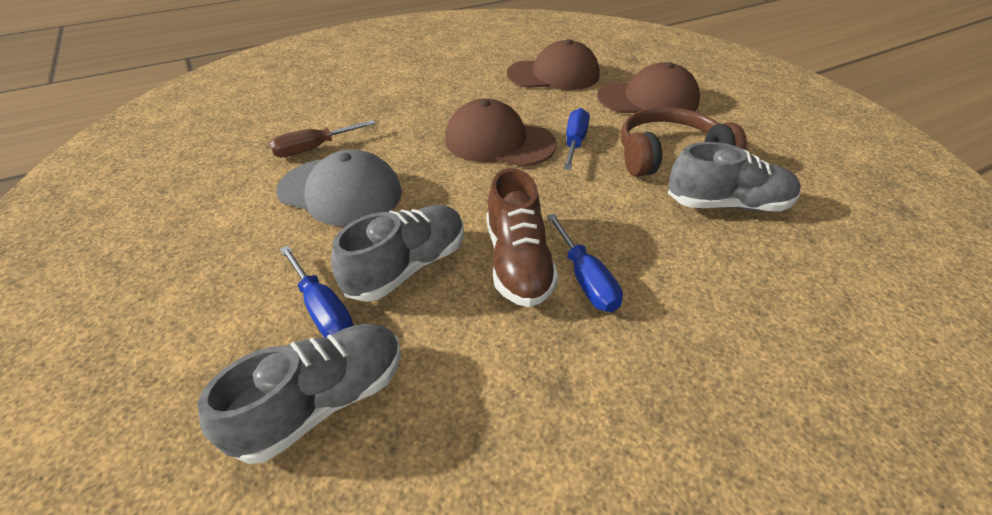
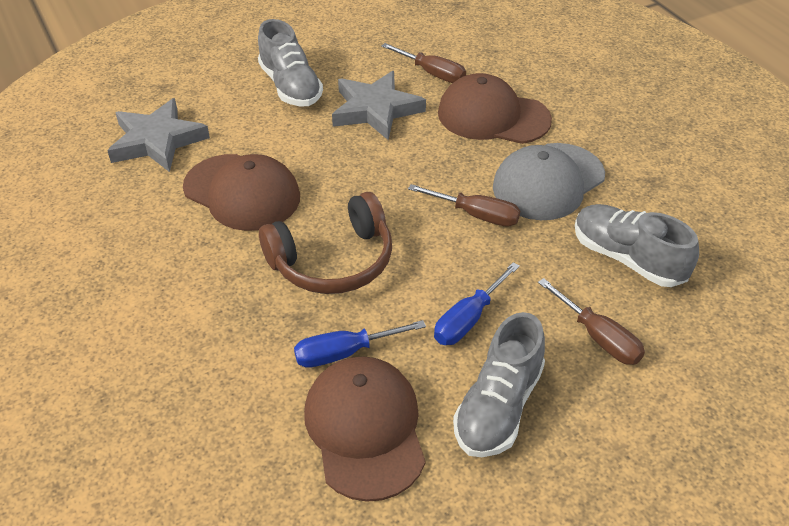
blue screwdriver: [280,245,354,337] [547,214,623,312] [564,108,590,170] = 3 -> [294,320,426,368] [434,262,520,345] = 2
brown screwdriver: [269,120,375,157] = 1 -> [381,43,466,83] [408,184,521,227] [538,278,645,365] = 3
brown shoe: [487,168,559,307] = 1 -> none = 0
grey star: none = 0 -> [107,98,210,172] [332,71,426,140] = 2

